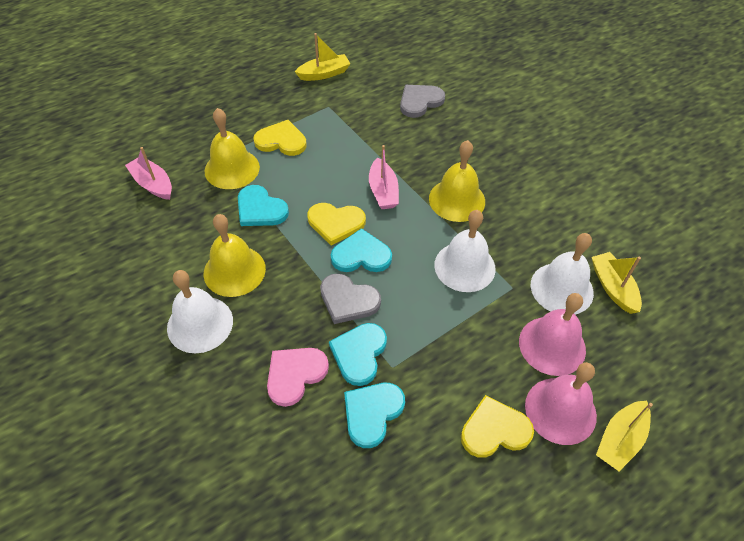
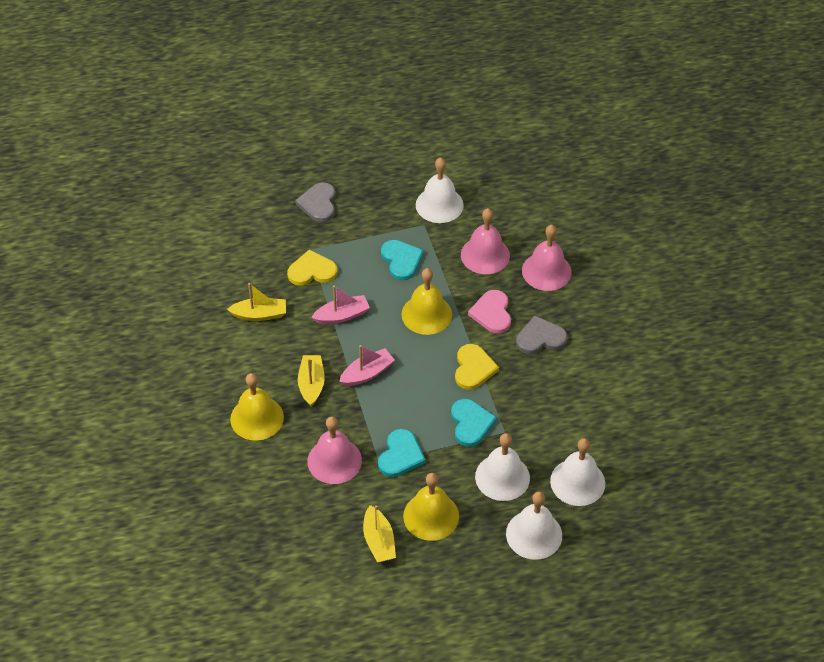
pink bell: [519,293,586,376] [525,362,597,445] = 2 -> [307,417,362,484] [461,208,510,274] [522,225,572,291] = 3
turquoise heart: [238,185,289,226] [329,323,387,386] [331,228,392,272] [344,383,405,448] = 4 -> [378,429,426,477] [381,240,424,280] [451,399,497,447] = 3
white bell: [167,270,233,353] [434,210,496,292] [531,233,594,315] = 3 -> [416,157,464,223] [475,433,530,501] [506,492,562,560] [550,438,605,506] = 4
yellow heart: [253,120,307,156] [307,203,366,245] [461,395,534,458] = 3 -> [287,249,338,286] [455,344,499,390] = 2

